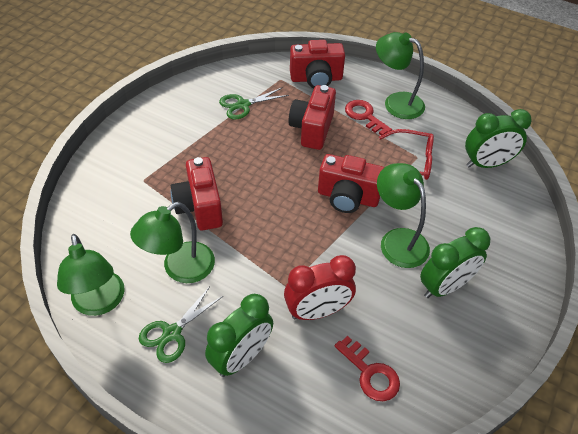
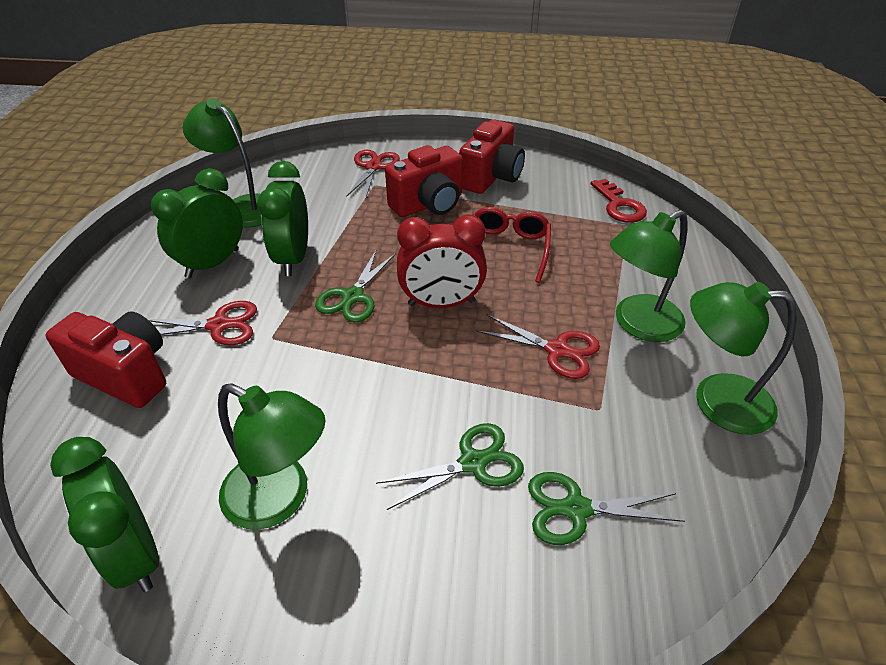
green scissors: [139,286,223,363] [219,87,289,119] = 2 -> [315,250,396,322] [376,423,524,510] [528,472,685,545] = 3
red camera: [171,157,223,230] [288,85,336,150] [290,40,345,88] [318,154,385,213] = 4 -> [46,312,166,408] [385,145,463,217] [459,119,525,194] = 3
red key: [334,336,400,401] [345,100,392,135] = 2 -> [590,179,647,223] = 1
red scissors: none = 0 -> [148,301,257,345] [346,150,400,200] [476,314,600,379] = 3

